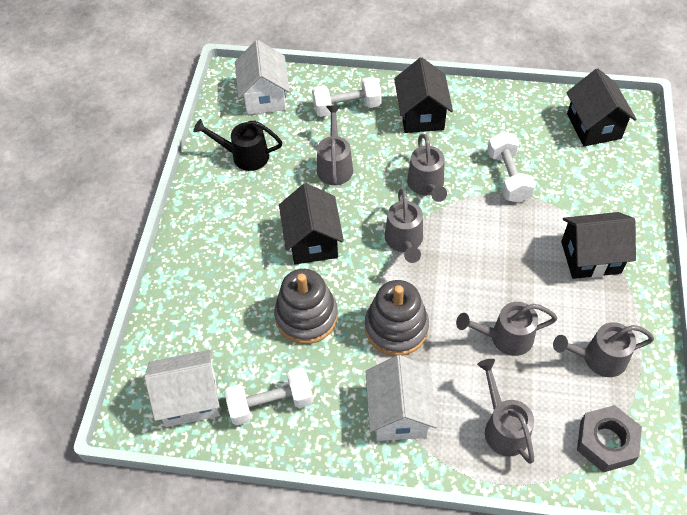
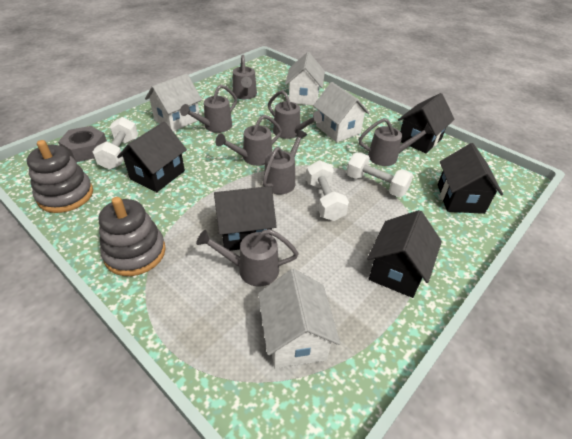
black house: [279,183,344,264] [394,58,453,133] [561,212,636,279] [566,69,637,146] = 4 -> [117,122,187,192] [214,186,277,251] [367,210,442,298] [398,93,455,153] [438,143,503,214] = 5
black watering can: [193,119,282,171] = 1 -> none = 0
grey watering can: [317,105,353,185] [385,188,423,263] [407,134,447,202] [456,302,557,356] [477,359,534,464] [553,322,654,377] = 6 -> [180,84,237,133] [196,229,298,287] [215,115,282,166] [233,55,257,99] [262,129,307,195] [268,90,322,139] [358,118,433,166] = 7
white house: [144,349,220,427] [235,40,290,115] [366,355,437,441] = 3 -> [145,74,202,132] [258,269,340,369] [285,52,325,105] [313,82,370,142] = 4

